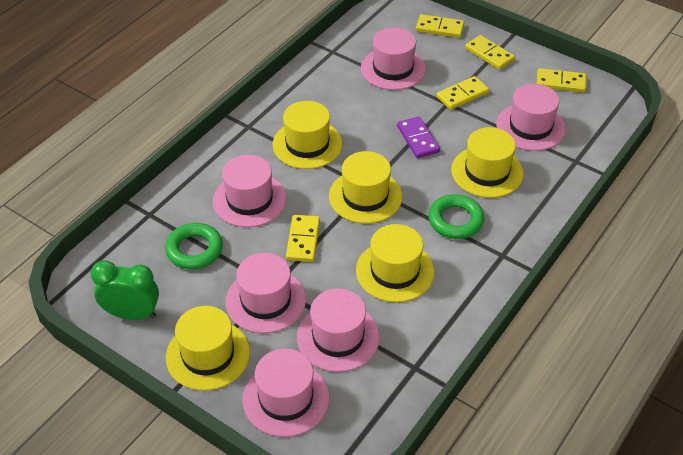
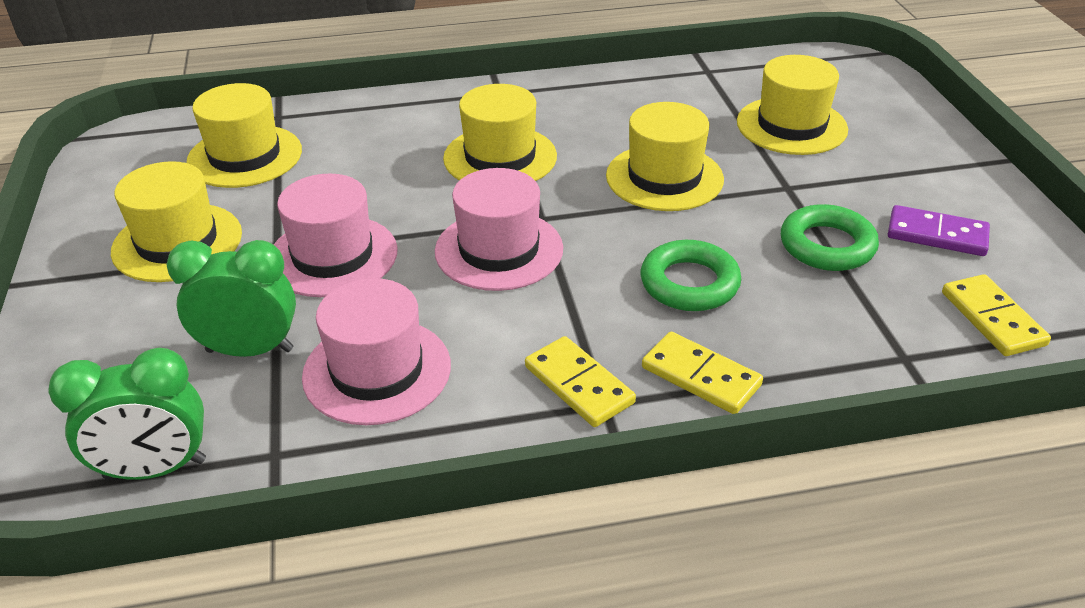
green clock: [91,260,159,320] = 1 -> [49,348,206,480] [166,240,296,357] = 2
pink hat: [213,155,287,227] [226,253,306,333] [242,349,329,437] [297,288,380,372] [361,27,426,90] [496,84,566,151] = 6 -> [273,174,398,297] [302,278,451,425] [435,168,563,291] = 3
yellow domino: [286,215,320,262] [416,14,465,38] [436,76,489,110] [465,35,515,70] [536,68,586,92] = 5 -> [525,336,636,427] [642,332,763,414] [942,274,1051,356] = 3

